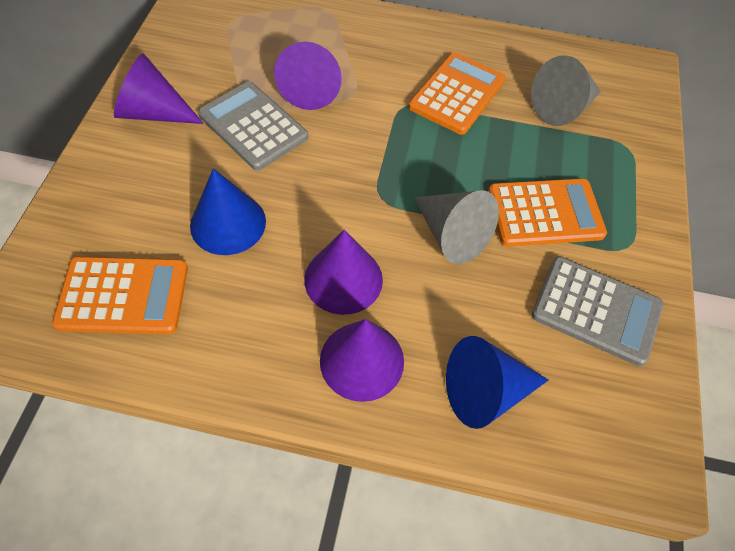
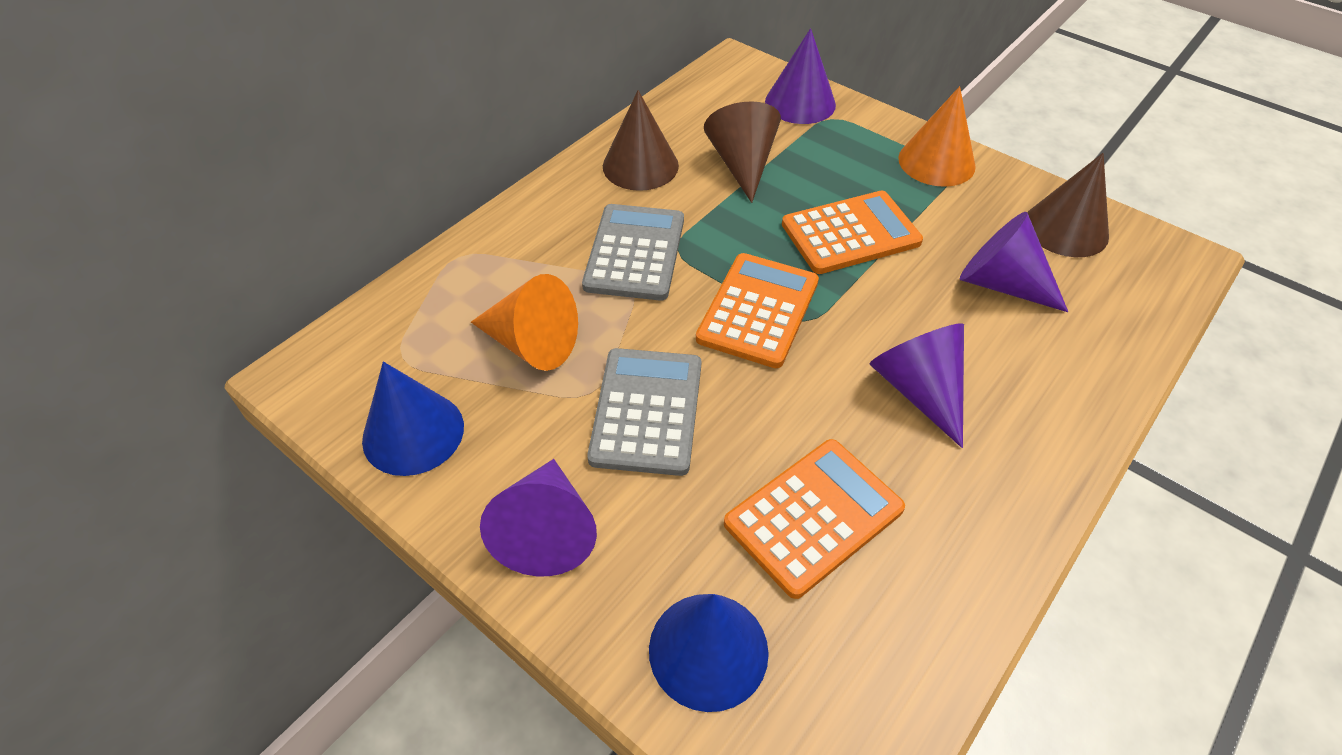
brown cone: none = 0 -> [603,90,679,191] [704,101,781,203] [1027,153,1109,257] = 3
grey cone: [414,190,499,264] [531,55,601,126] = 2 -> none = 0
orange cone: none = 0 -> [471,274,578,371] [898,86,976,187] = 2

